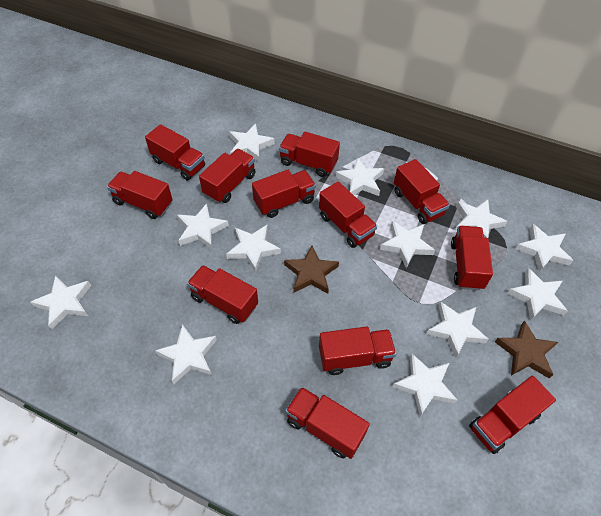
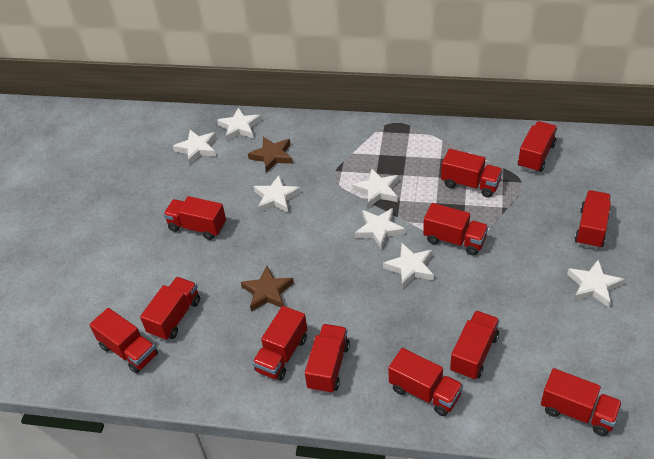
white star: [31,275,91,330] [155,324,217,384] [177,204,229,249] [226,225,281,272] [229,124,274,162] [336,157,384,196] [380,221,435,268] [393,353,457,416] [426,301,489,358] [455,199,507,238] [507,268,568,321] [515,224,573,272] = 12 -> [173,130,217,165] [217,107,261,141] [253,175,301,213] [352,168,399,208] [355,208,405,250] [383,243,434,288] [567,259,625,307] = 7

